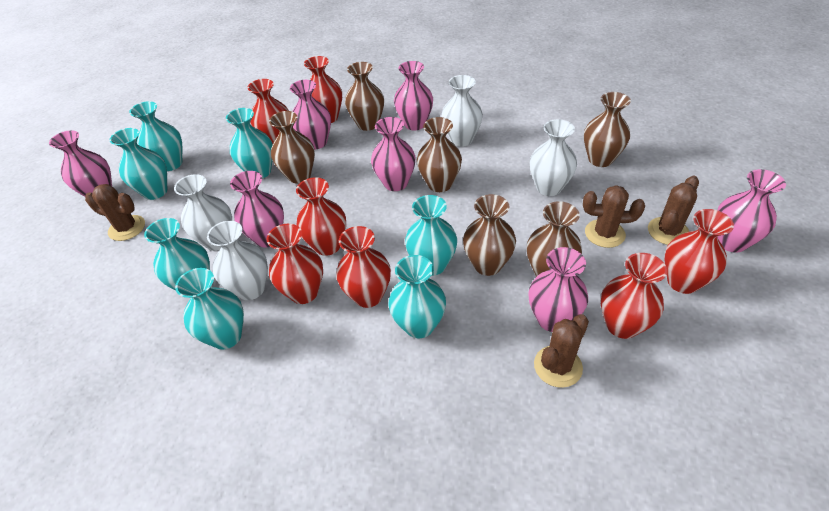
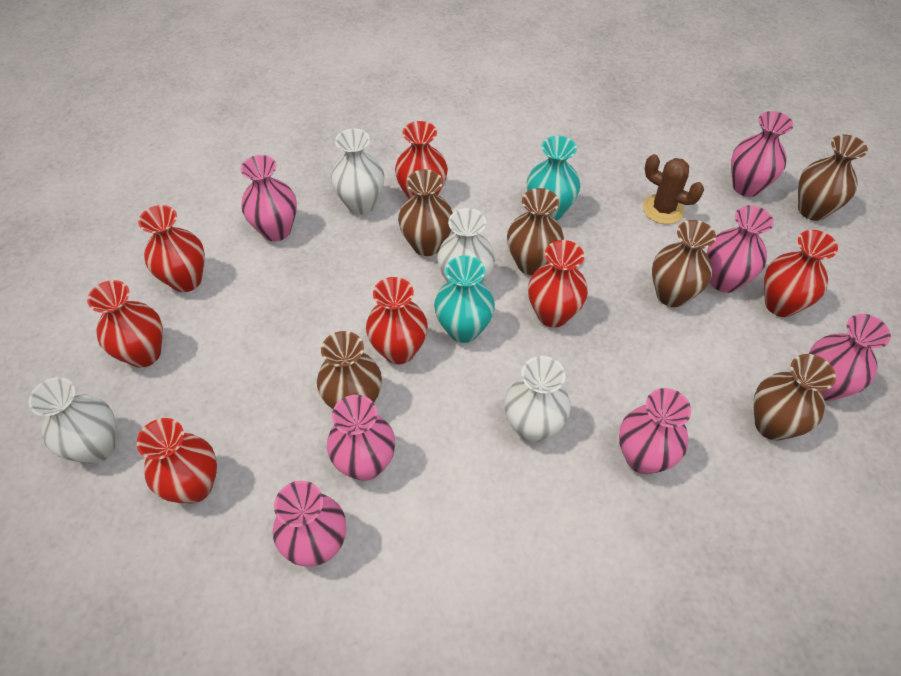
brown cactus: [85,184,145,241] [534,314,589,388] [583,185,645,248] [648,176,699,245] = 4 -> [643,154,704,224] = 1
turquoise vase: [110,128,167,200] [129,101,183,171] [144,218,210,291] [175,268,244,350] [226,108,273,179] [389,255,446,338] [405,195,457,276] = 7 -> [434,255,495,343] [527,136,580,221] = 2

